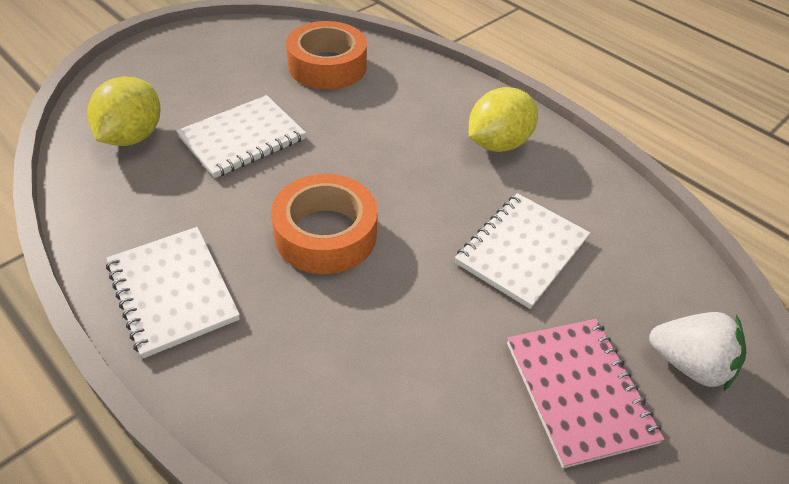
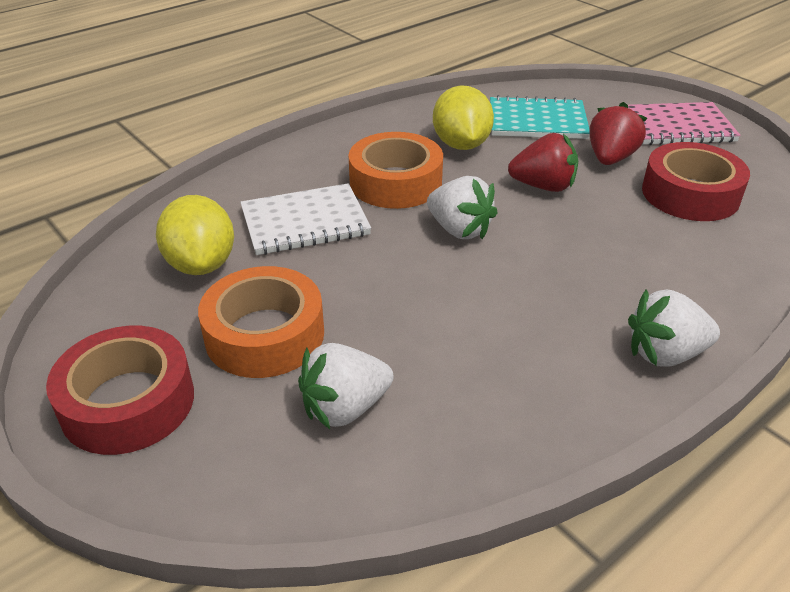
red strawberry: none = 0 -> [508,133,578,192] [589,102,647,165] = 2
red tape: none = 0 -> [46,326,194,455] [642,142,750,221] = 2
turquoise notebook: none = 0 -> [490,95,590,139] = 1
white notebook: [106,227,240,358] [176,95,306,178] [455,193,590,309] = 3 -> [240,183,371,255] = 1
white strawberry: [649,312,747,391] = 1 -> [298,343,394,429] [427,176,498,239] [628,289,720,367] = 3

